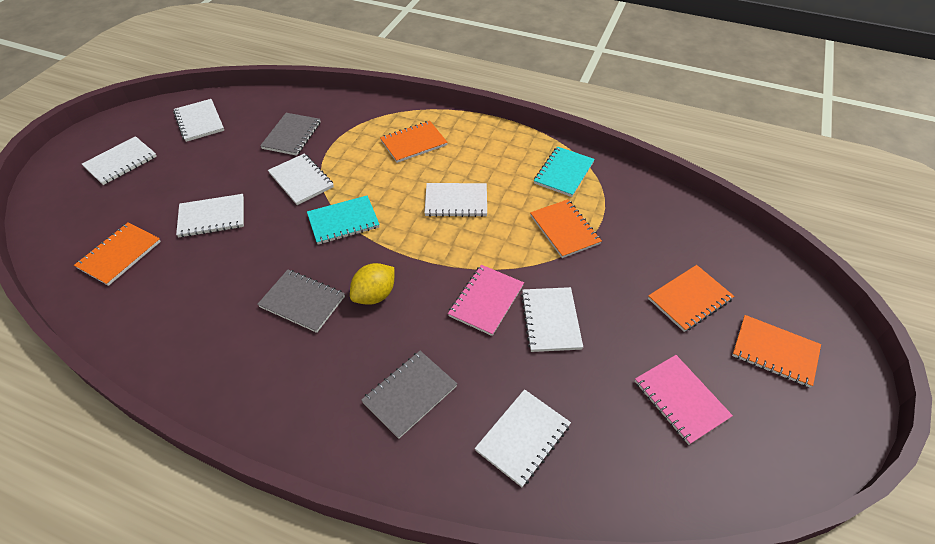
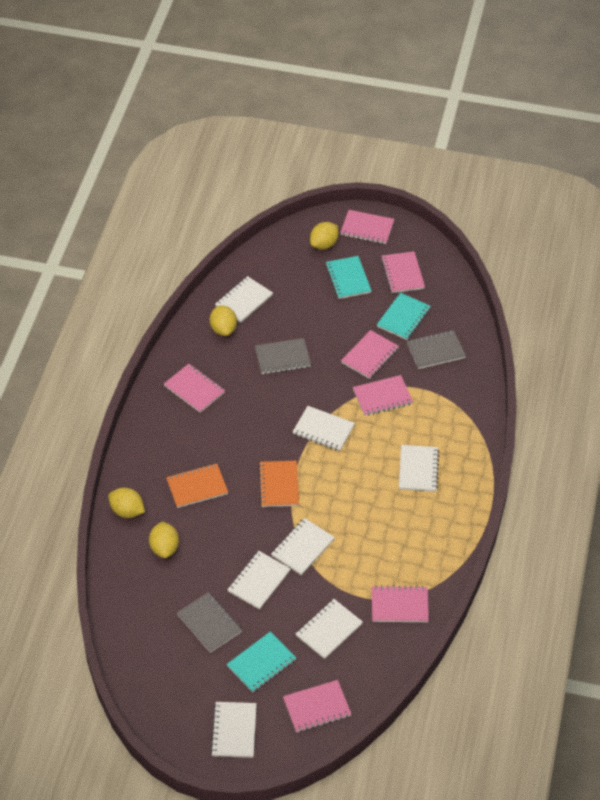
orange notebook: [74,222,161,286] [380,121,448,163] [530,199,602,258] [648,265,734,332] [732,315,821,388] = 5 -> [166,464,228,508] [258,461,299,507] = 2
pink notebook: [448,265,524,336] [635,355,733,445] = 2 -> [164,364,225,413] [283,680,351,733] [340,210,394,244] [341,330,399,379] [353,375,413,416] [372,585,429,622] [381,251,425,293] = 7
turquoise notebook: [307,196,380,245] [534,146,595,197] = 2 -> [227,632,296,692] [325,256,372,299] [377,293,431,340] = 3
yellow lemon: [350,263,394,305] = 1 -> [108,488,145,518] [149,521,179,558] [210,305,237,336] [310,222,339,249] = 4

